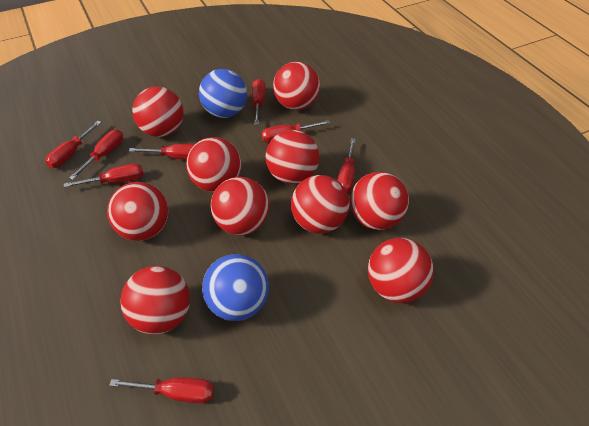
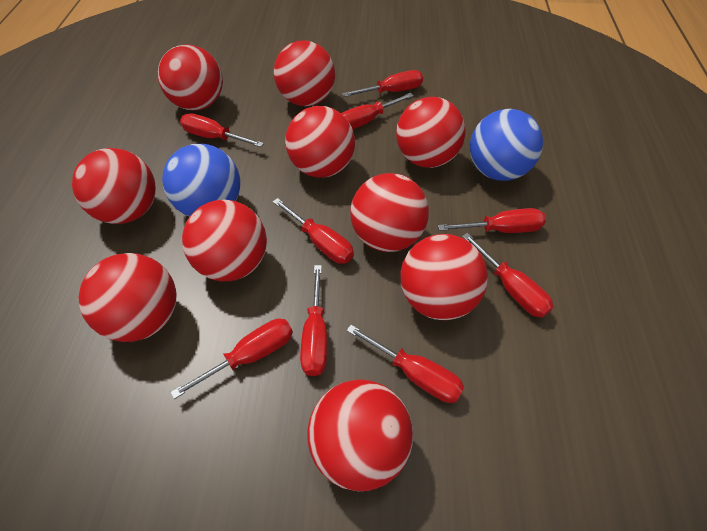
red screwdriver: [45,121,102,168] [64,163,144,188] [69,130,123,180] [109,377,214,403] [129,144,195,159] [252,79,265,125] [261,120,330,143] [337,138,356,193] = 8 -> [171,319,293,399] [180,113,264,147] [273,198,354,264] [300,265,327,376] [341,93,414,129] [342,70,423,97] [346,325,464,403] [438,208,546,233] [462,233,553,318] = 9

